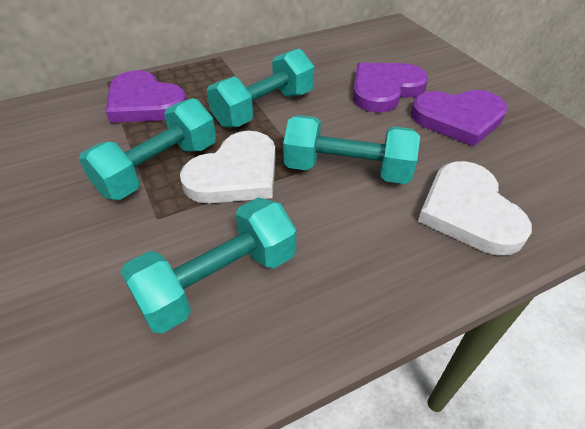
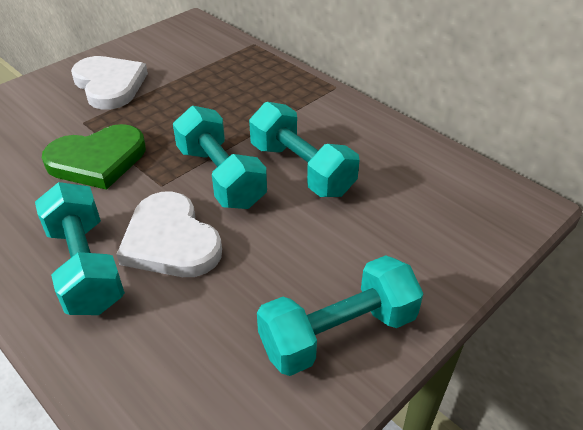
green heart: none = 0 -> [42,124,146,190] = 1
purple heart: [106,70,187,123] [353,63,428,113] [411,90,508,147] = 3 -> none = 0

